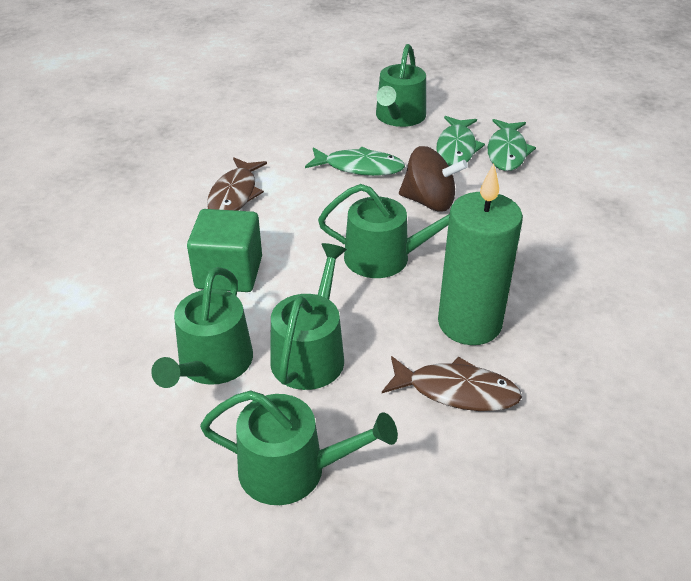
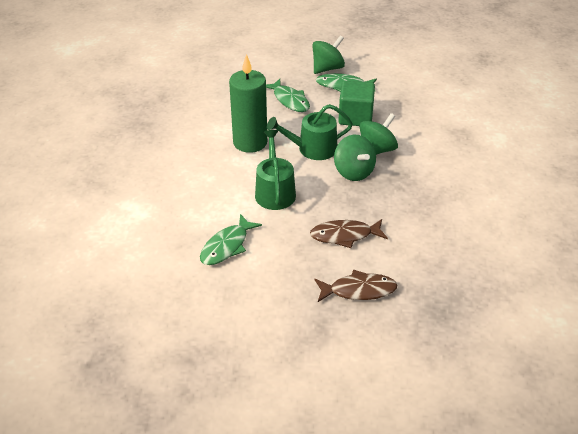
brown spinning top: [399,146,468,212] = 1 -> none = 0
green spinning top: none = 0 -> [312,35,345,74] [334,135,376,181] [360,113,398,155] = 3
green watering can: [151,267,253,388] [200,391,398,505] [270,243,347,390] [318,184,449,278] [376,44,426,127] = 5 -> [255,130,296,210] [267,104,353,160] = 2

